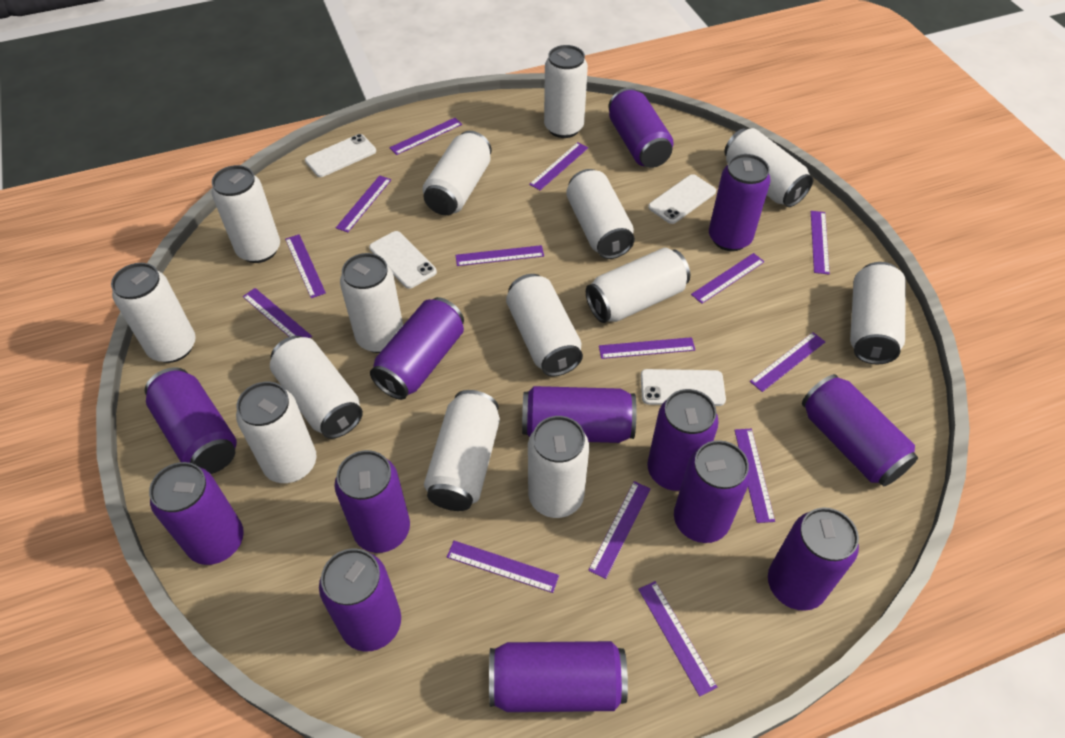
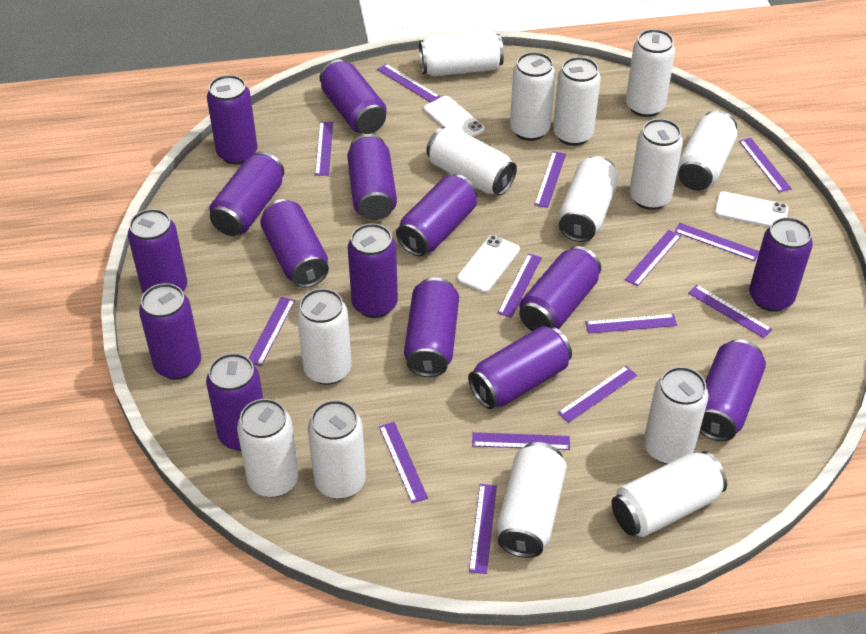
purple can: [145,367,237,474] [149,462,244,565] [319,548,401,651] [334,450,410,553] [370,297,464,400] [489,641,628,712] [522,386,637,443] [608,88,674,168] [647,389,719,491] [674,440,750,543] [709,154,771,251] [768,507,859,611] [802,374,918,486] = 13 -> [128,209,187,294] [139,283,201,380] [206,353,263,451] [207,75,257,165] [209,151,284,236] [260,199,329,288] [320,59,387,134] [347,134,397,220] [348,223,398,318] [396,174,477,256] [404,277,459,377] [468,326,572,409] [519,246,601,331] [700,339,766,441] [749,217,813,312] = 15
white phone: [305,134,376,177] [369,231,437,289] [641,369,726,406] [648,174,716,224] = 4 -> [424,96,485,137] [457,235,520,293] [715,191,789,227] = 3

